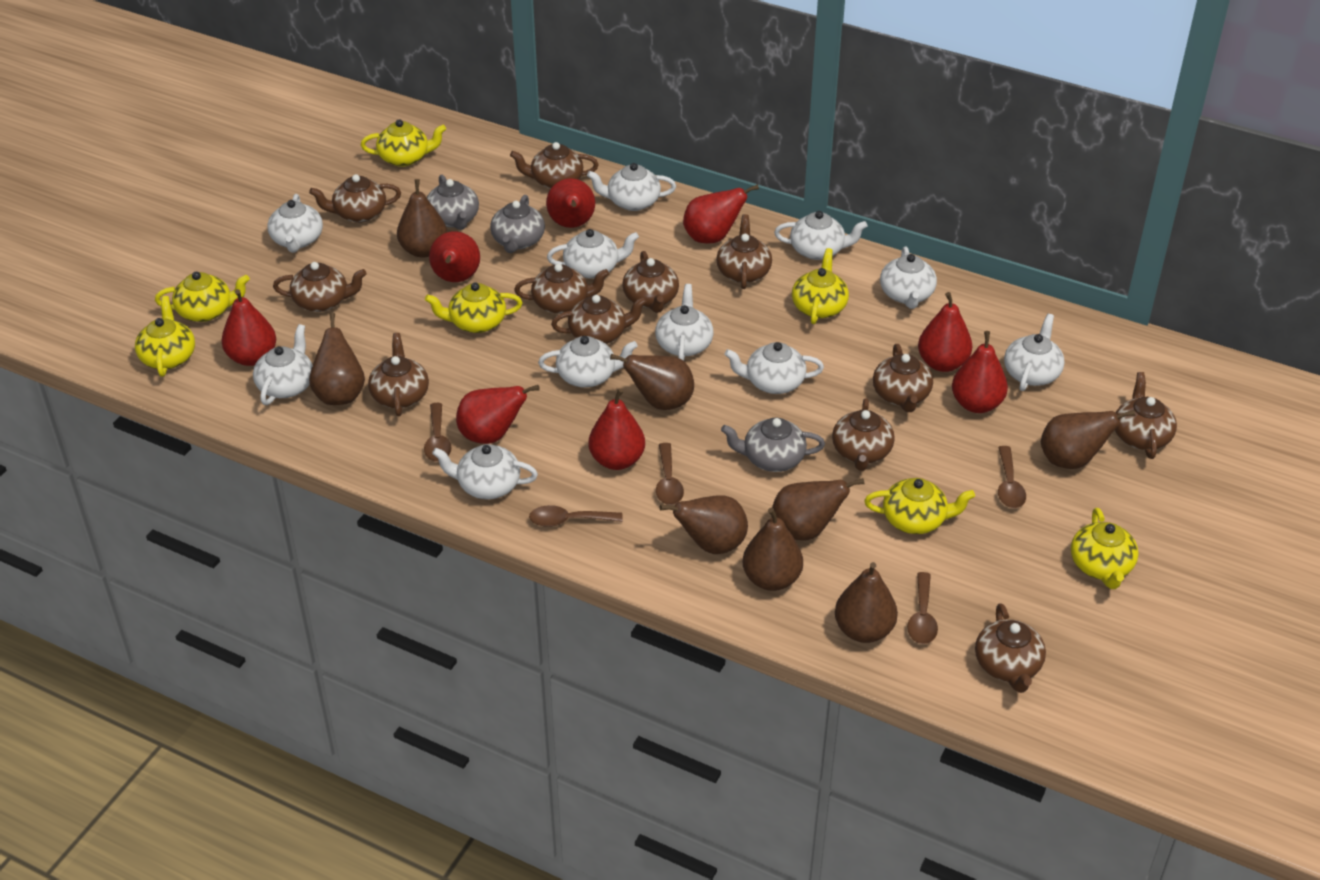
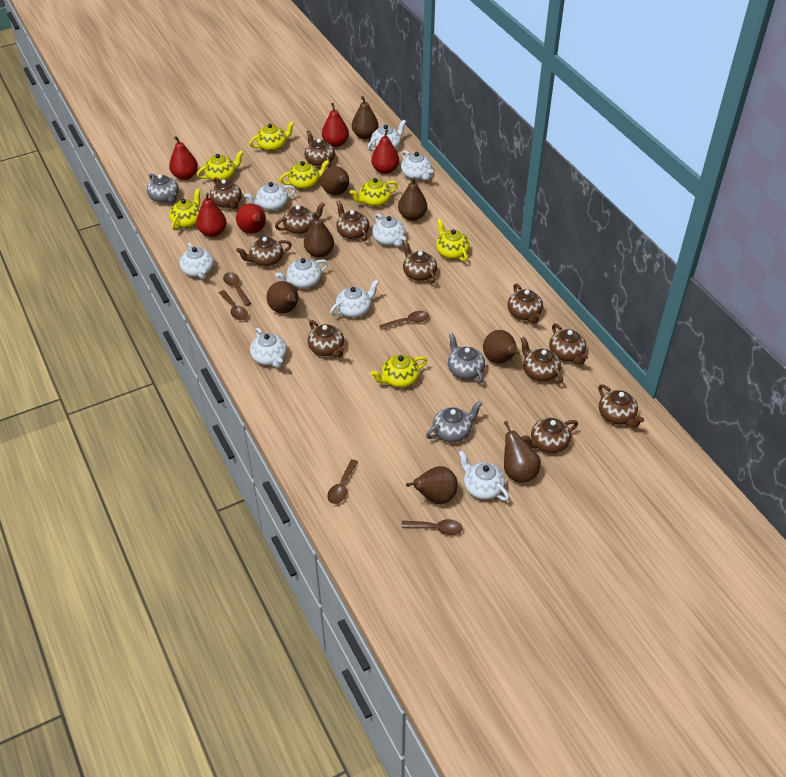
red pear: [221,289,276,366] [429,231,480,282] [456,385,540,444] [546,178,595,228] [588,388,645,470] [683,184,759,244] [918,292,972,372] [952,331,1008,413] = 8 -> [169,136,198,180] [196,193,226,237] [236,203,266,234] [322,103,349,147] [371,129,399,174] = 5
white teapot: [253,324,313,405] [267,194,323,253] [432,444,538,499] [538,336,638,388] [547,229,639,279] [587,163,676,211] [655,284,714,361] [724,342,824,394] [774,211,867,260] [880,246,937,309] [1004,314,1064,391] = 11 -> [180,243,214,279] [244,182,296,211] [250,328,287,368] [276,258,328,288] [330,280,379,318] [367,120,406,151] [373,213,406,247] [401,151,434,180] [459,451,509,501] = 9

